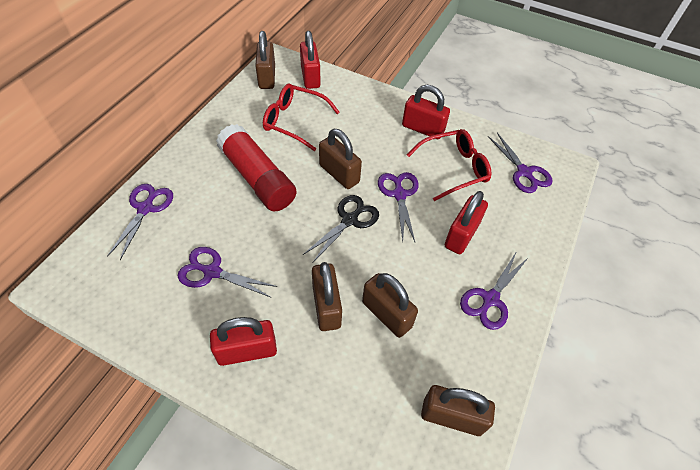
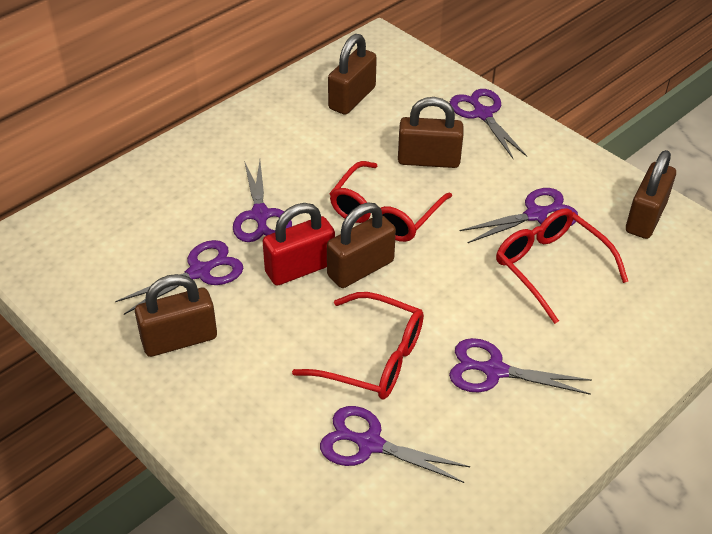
black scissors: [303,195,379,262] = 1 -> none = 0
purple scissors: [107,184,173,260] [178,247,277,297] [378,172,418,242] [460,251,529,330] [488,133,552,193] = 5 -> [115,240,243,315] [233,161,292,242] [320,406,470,483] [449,338,592,395] [450,89,527,160] [460,188,578,243] = 6
red glasses: [263,84,340,151] [407,129,491,201] = 2 -> [292,292,424,399] [329,161,452,242] [496,208,628,324] = 3
red glue stick: [216,124,297,211] = 1 -> none = 0
red padlock: [210,317,277,366] [300,31,320,89] [402,85,450,139] [445,191,488,254] = 4 -> [263,203,335,286] = 1

